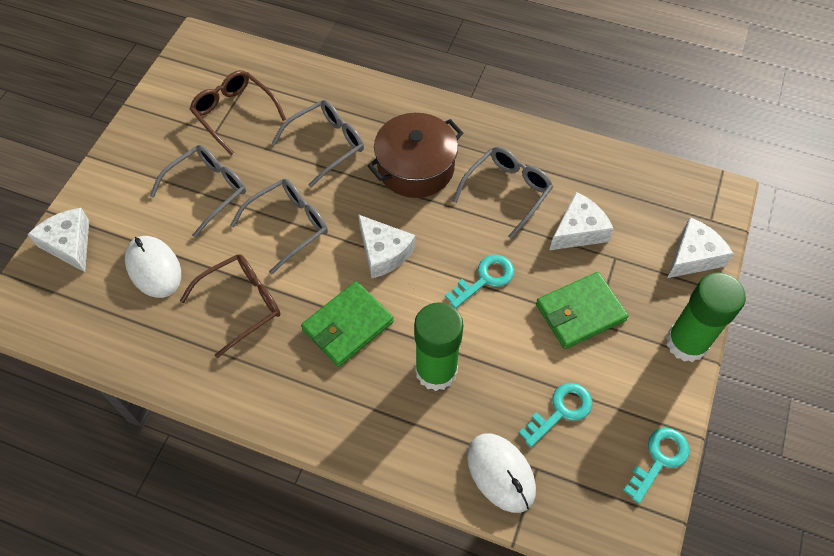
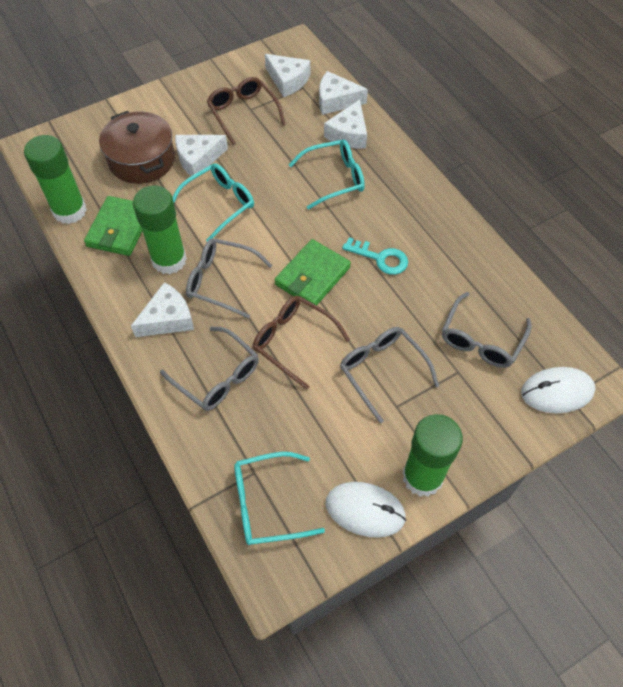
green glue stick: [414,302,463,391] [666,272,746,362] = 2 -> [24,135,87,224] [133,185,187,274] [403,414,463,497] = 3
turquoise glasses: none = 0 -> [172,163,254,241] [234,452,325,545] [289,139,365,209] = 3
turquoise key: [445,255,514,309] [519,383,592,447] [623,428,690,504] = 3 -> [342,237,408,275] = 1
white cheese: [28,208,89,272] [358,214,415,278] [550,192,614,250] [667,217,734,278] = 4 -> [131,282,194,337] [175,135,228,176] [265,54,310,97] [319,71,368,115] [324,100,367,149] = 5

